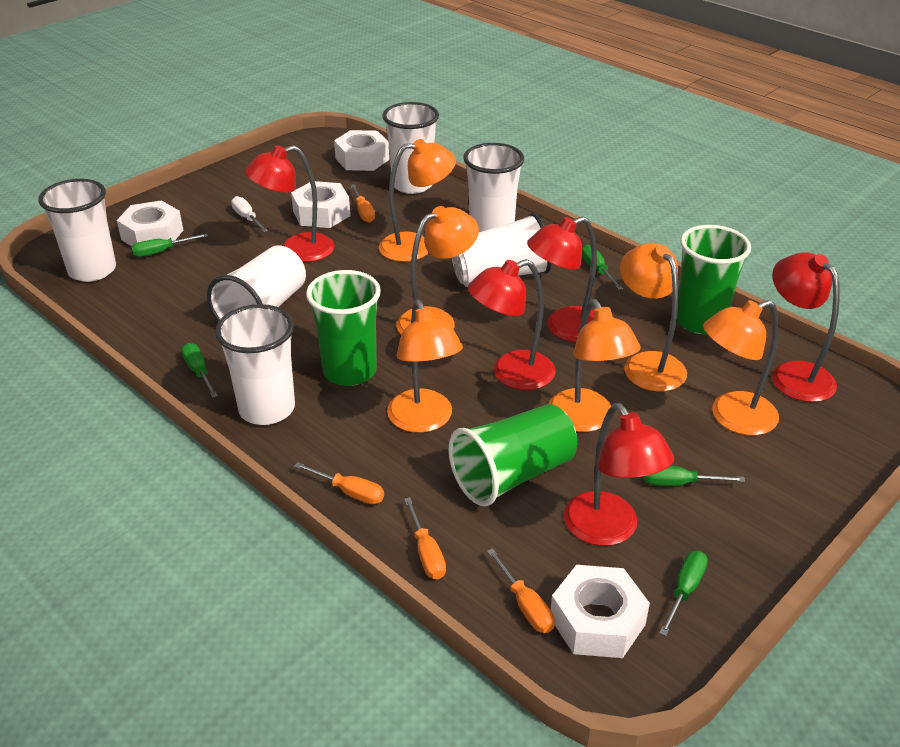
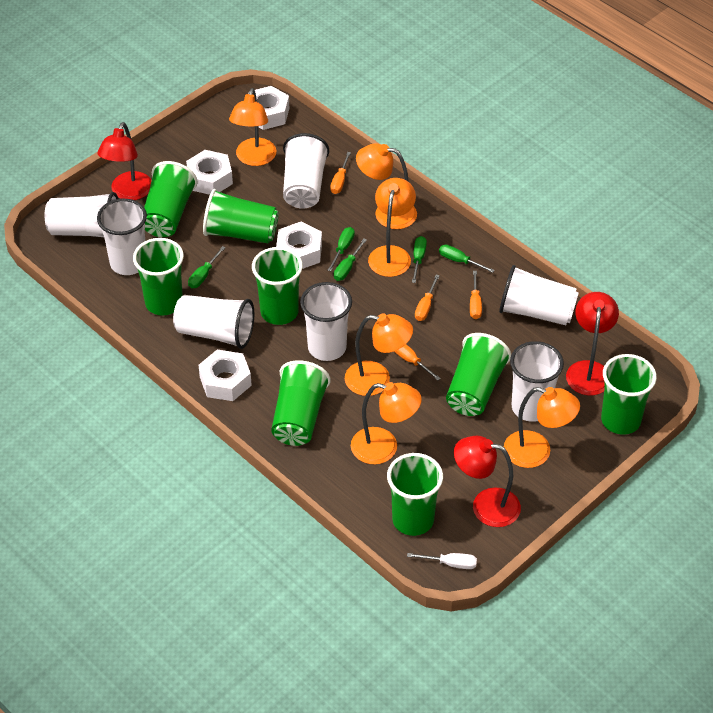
green cup: [306,270,381,386] [448,404,577,506] [677,225,751,334] = 3 -> [133,238,184,316] [144,161,198,237] [203,189,279,244] [252,247,303,325] [271,360,331,446] [387,453,443,536] [446,333,511,416] [601,354,657,435] = 8
red lamp: [245,145,335,262] [468,259,556,390] [527,216,597,342] [564,403,674,546] [772,252,840,402] = 5 -> [98,122,152,200] [454,436,521,527] [566,292,619,395] = 3
white cup: [38,179,116,282] [207,245,306,322] [215,304,295,425] [382,102,439,194] [452,213,552,287] [463,143,524,232] = 6 -> [45,192,119,237] [97,199,147,275] [173,295,254,349] [283,133,329,209] [300,282,352,361] [499,265,579,325] [510,341,564,422] = 7

